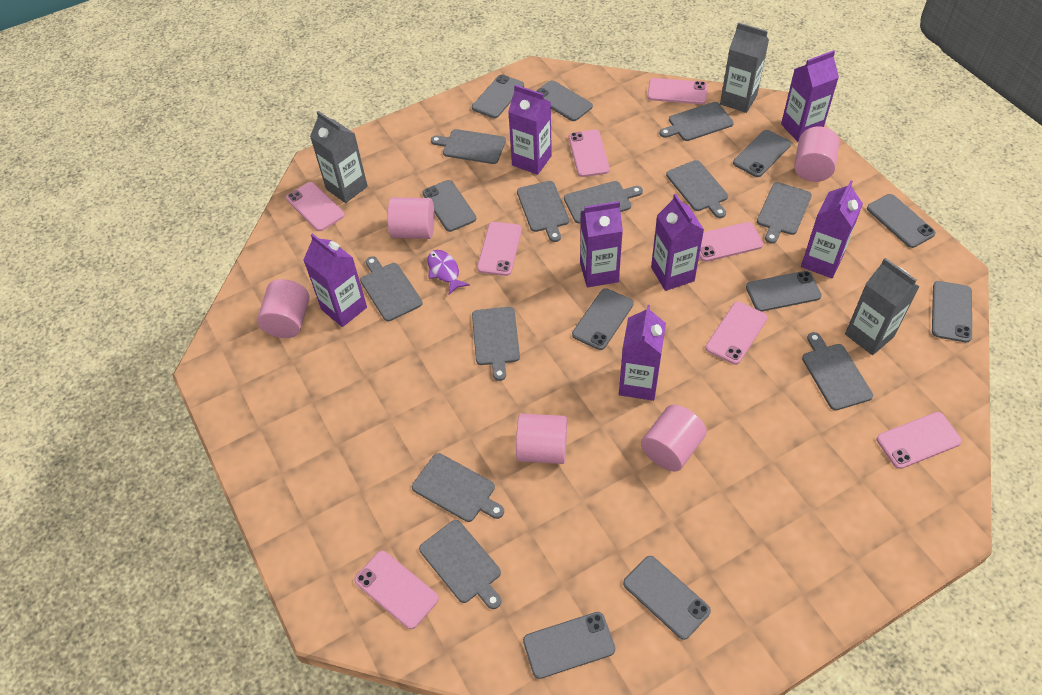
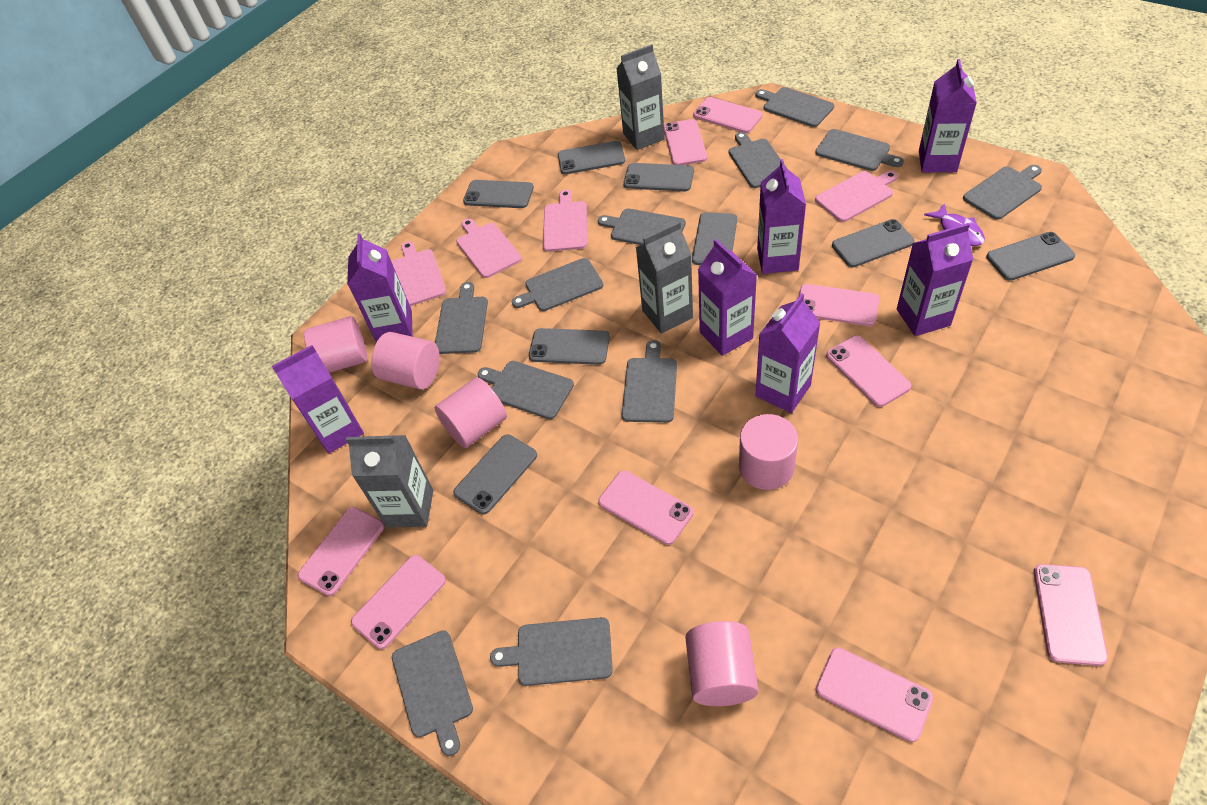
grey phone: [423,180,476,232] [472,74,524,118] [523,612,615,679] [536,80,593,121] [572,288,634,350] [623,556,711,640] [733,130,791,177] [746,271,822,312] [867,194,936,248] [932,281,972,342] = 10 -> [453,434,537,514] [463,180,534,208] [529,328,610,365] [558,141,625,174] [623,163,694,191] [692,212,737,265] [832,219,915,267] [986,232,1075,281] = 8
pink cutting board: none = 0 -> [392,241,446,306] [456,218,522,278] [543,190,587,252] [815,171,898,222] = 4
pink phone: [286,182,345,231] [354,551,439,629] [477,222,522,276] [569,130,610,177] [647,78,707,104] [699,222,763,262] [705,302,768,365] [877,412,962,469] = 8 -> [298,507,385,596] [351,555,446,649] [598,471,693,545] [664,119,707,165] [693,97,763,133] [798,284,880,326] [816,647,934,742] [826,335,911,407] [1034,564,1108,666] = 9

